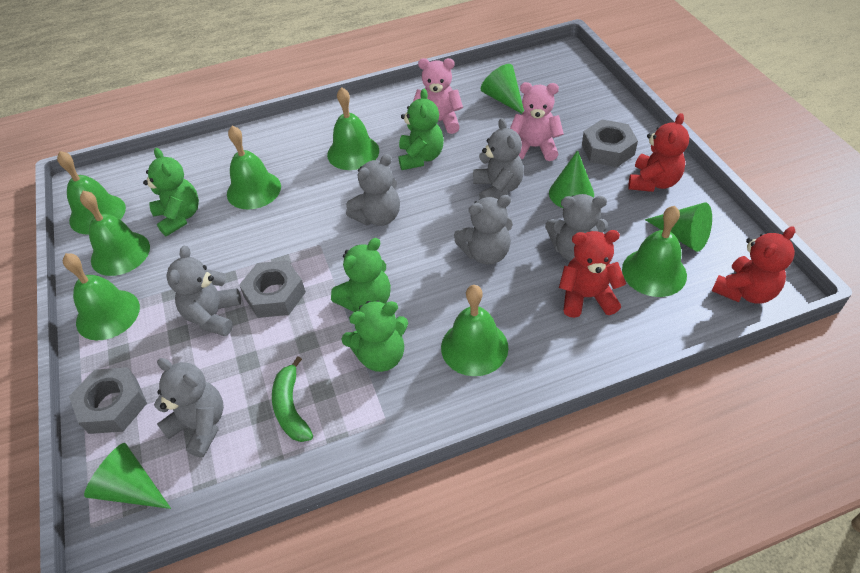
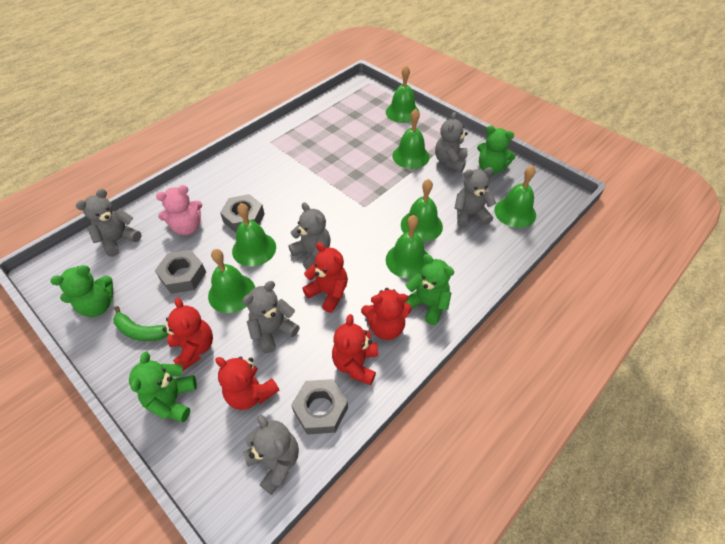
green cone: [84,443,171,509] [481,64,524,114] [549,150,594,208] [645,202,712,252] = 4 -> none = 0
pink teddy bear: [413,58,463,134] [510,82,564,161] = 2 -> [156,185,202,235] = 1
red teddy bear: [559,230,626,318] [628,113,689,192] [712,226,796,304] = 3 -> [163,298,213,370] [215,356,279,410] [302,242,348,313] [332,314,378,385] [361,288,412,340] = 5

